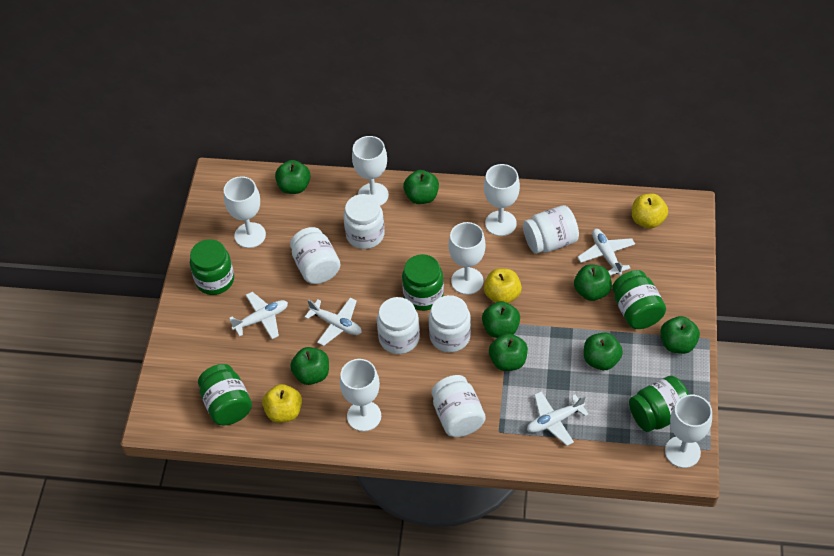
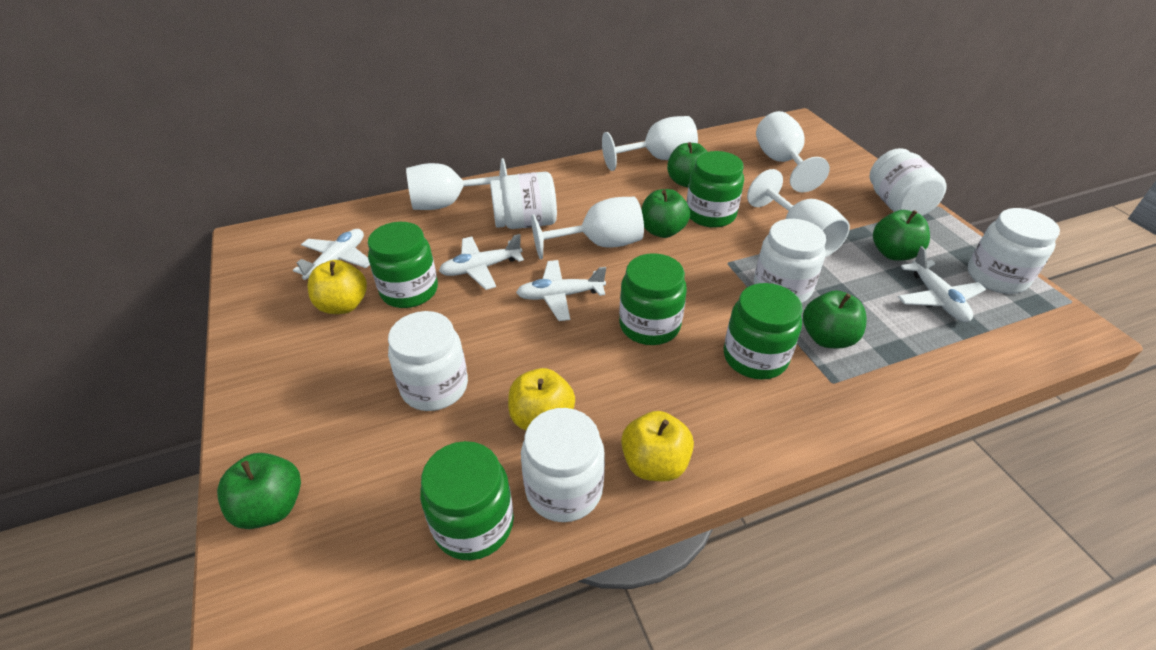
green apple: [275,160,311,194] [290,347,329,385] [403,170,439,204] [482,301,520,338] [489,333,528,371] [574,264,612,301] [584,333,623,370] [660,316,700,354] = 8 -> [217,453,301,529] [641,189,690,238] [667,142,707,187] [803,291,867,348] [873,210,930,261] = 5
white goblet: [224,176,266,248] [340,359,381,431] [352,136,389,206] [448,222,486,295] [484,164,520,236] [665,395,712,468] = 6 -> [406,158,507,210] [531,197,644,259] [602,116,698,171] [747,169,850,257] [756,111,830,192] = 5

